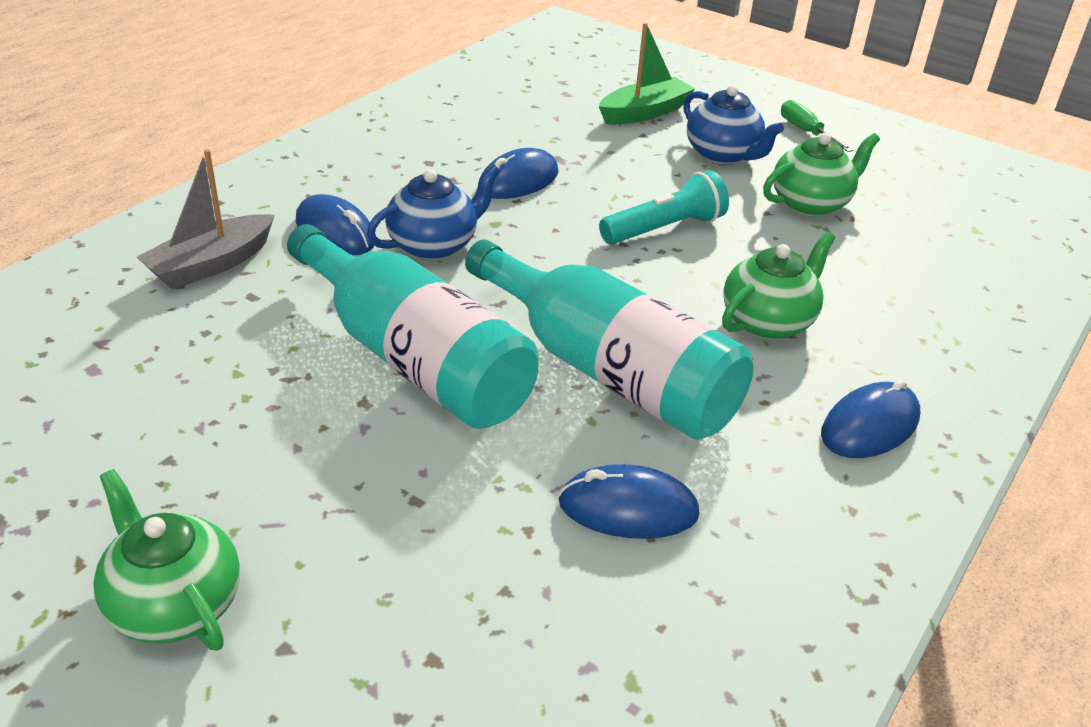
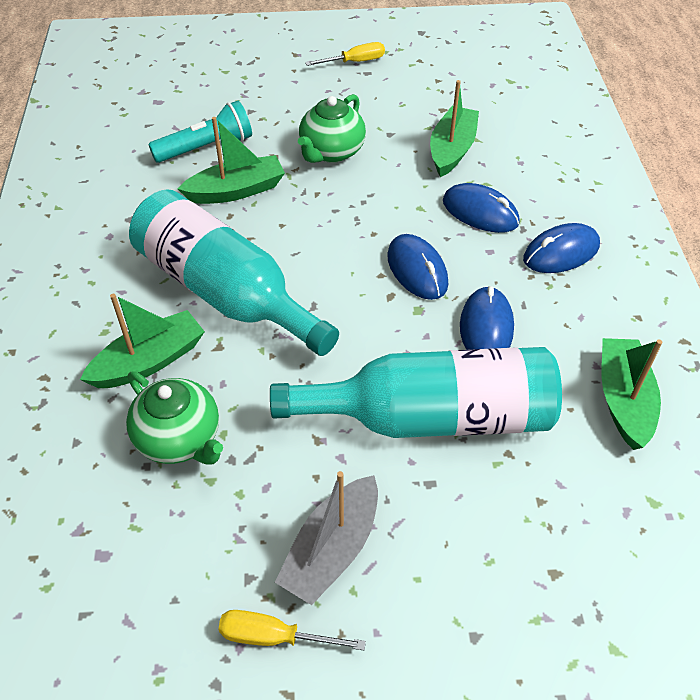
blue teapot: [367,164,500,260] [683,85,784,164] = 2 -> none = 0
green boat: [599,23,695,124] = 1 -> [80,294,205,388] [178,117,285,204] [430,80,479,177] [602,338,663,450] = 4
green screwdriver: [781,100,853,152] = 1 -> none = 0
green teapot: [93,469,240,651] [722,232,835,340] [763,133,880,216] = 3 -> [126,371,223,464] [298,94,366,163] = 2
yellow screwdriver: none = 0 -> [218,610,366,650] [305,42,385,66] = 2

